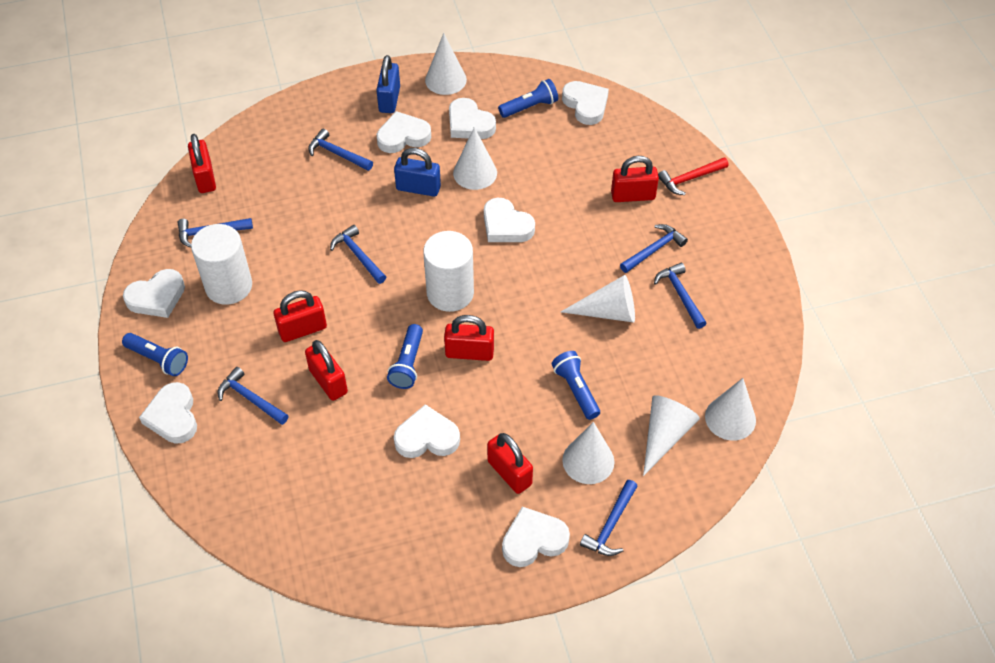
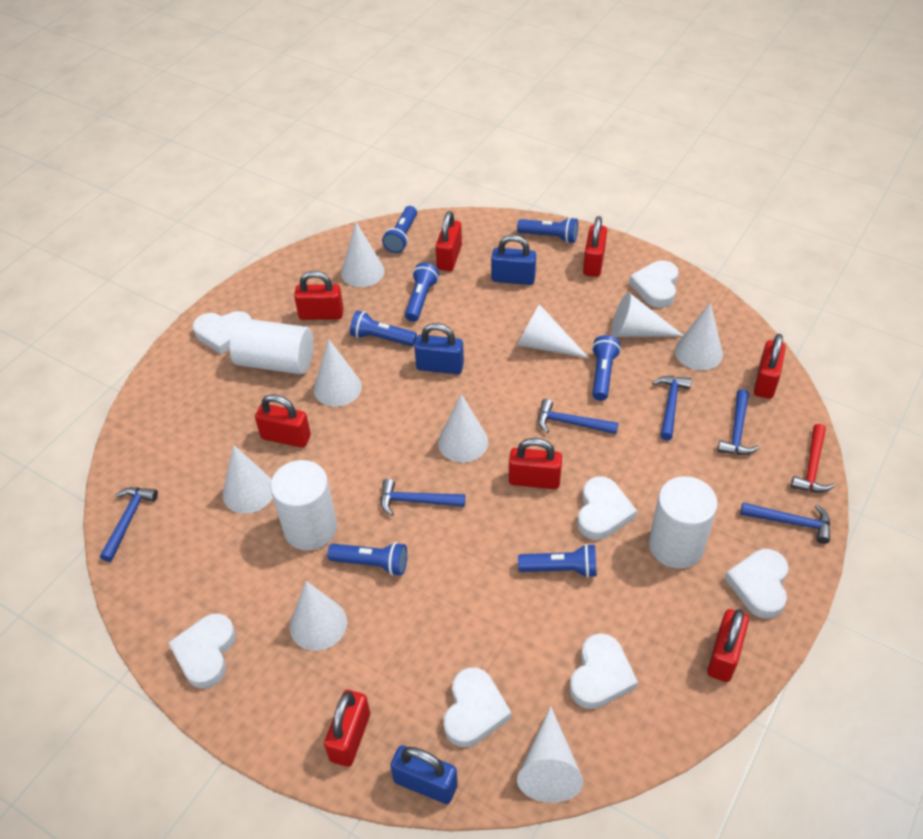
blue flashlight: [122,333,188,376] [387,324,423,389] [498,79,558,118] [552,351,600,420] = 4 -> [327,542,407,576] [350,310,417,346] [382,206,417,253] [405,262,439,322] [517,217,578,243] [518,544,597,578] [592,335,621,401] = 7
blue hammer: [177,218,253,248] [217,367,289,425] [308,129,373,171] [330,225,386,284] [580,480,638,556] [620,224,688,273] [654,262,707,329] = 7 -> [100,487,158,562] [381,479,465,516] [538,399,619,434] [652,376,692,441] [717,389,759,455] [740,502,830,544] = 6
blue padlock: [376,55,400,113] [394,148,441,197] = 2 -> [390,745,458,804] [414,323,464,374] [491,235,536,285] = 3
red padlock: [188,134,216,193] [274,290,327,342] [305,340,348,401] [444,315,494,361] [487,433,533,494] [611,156,659,202] = 6 -> [255,394,311,448] [294,271,343,320] [324,690,370,767] [436,211,462,271] [509,438,562,489] [583,216,607,277] [707,609,749,682] [754,334,786,399] = 8
white cone: [425,33,467,95] [453,127,497,190] [561,275,635,323] [562,422,614,484] [643,395,700,476] [705,378,756,441] = 6 -> [223,445,273,514] [290,581,347,651] [314,339,362,407] [341,222,384,287] [438,394,488,463] [516,304,589,358] [517,706,583,803] [611,292,684,337] [675,302,723,370] = 9
white cylinder: [191,224,252,305] [423,231,474,312] = 2 -> [230,318,313,375] [270,460,337,551] [649,476,718,569] = 3
white heart: [123,269,185,318] [139,382,197,444] [377,111,431,153] [394,404,460,458] [449,98,496,139] [484,198,535,242] [502,507,570,567] [562,81,609,125] = 8 -> [168,613,236,689] [193,311,251,355] [444,667,511,747] [570,633,638,709] [577,477,637,540] [629,261,679,308] [725,549,789,619] = 7

